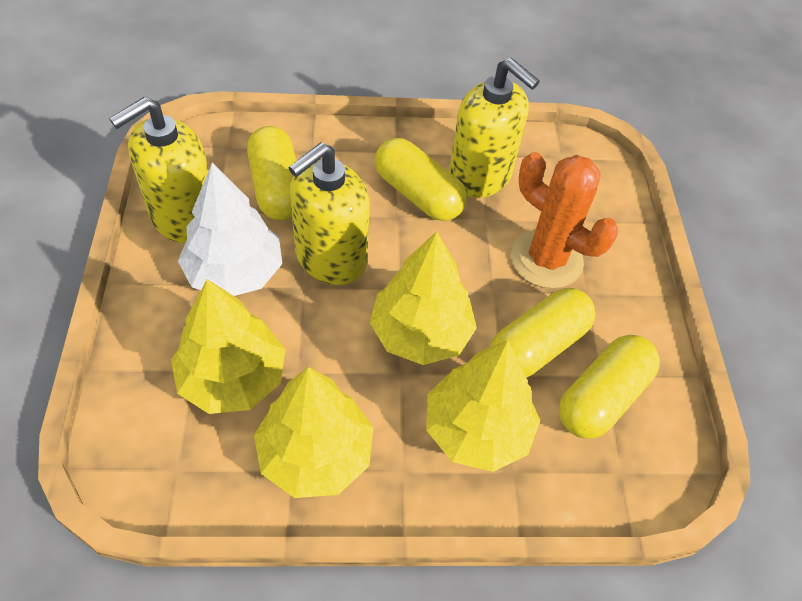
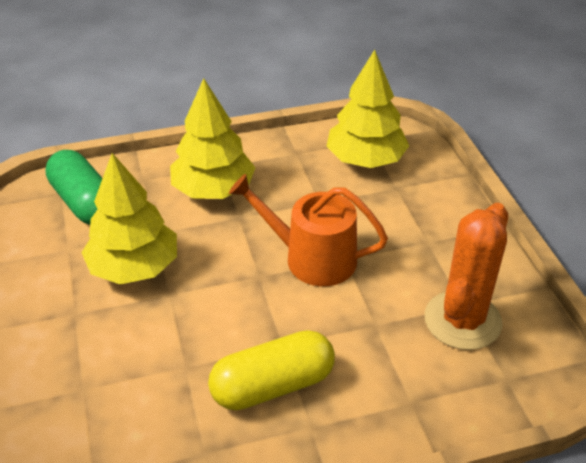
green capsule: none = 0 -> [45,150,103,225] = 1
orange watering can: none = 0 -> [229,174,388,286] = 1
white tree: [178,163,282,296] = 1 -> none = 0
yellow capsule: [247,126,296,221] [375,138,467,221] [490,288,596,378] [559,335,660,439] = 4 -> [208,330,335,411] = 1
yellow soap dispenser: [109,97,209,243] [288,142,370,285] [449,58,540,198] = 3 -> none = 0
yellow tree: [171,279,285,414] [254,367,373,498] [370,232,477,365] [426,340,540,472] = 4 -> [82,153,177,284] [170,78,256,199] [326,50,409,168] = 3

